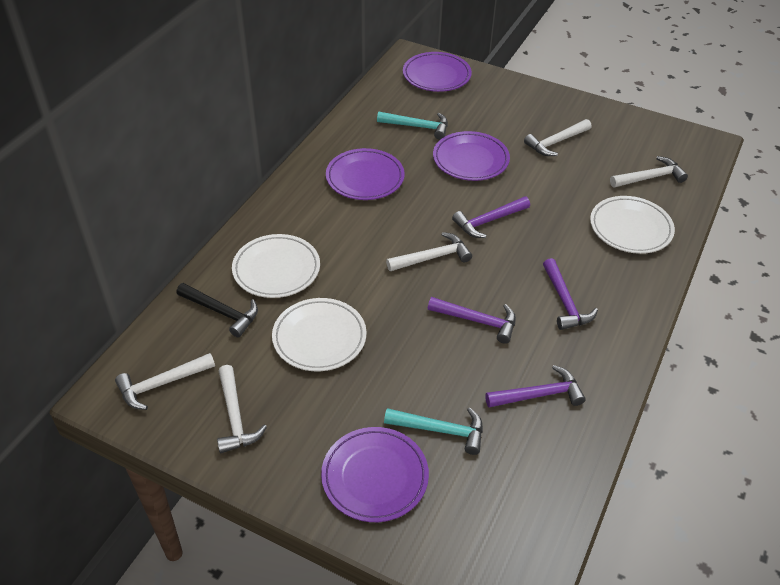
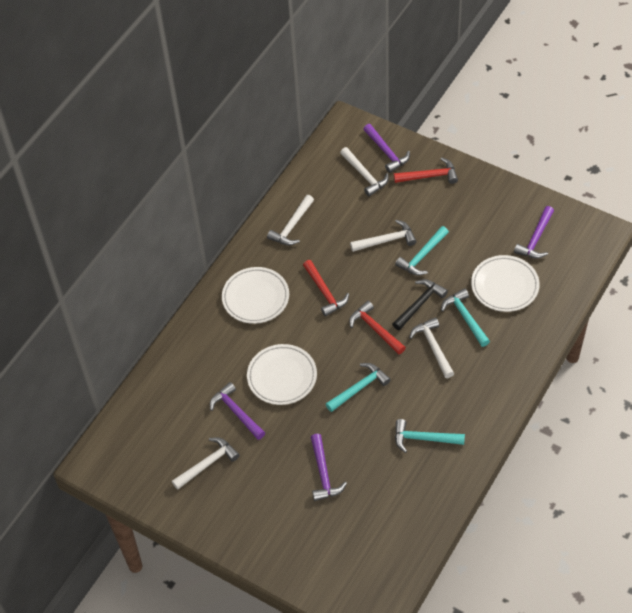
purple plate: [321,427,429,522] [326,148,405,200] [403,52,472,92] [433,131,510,181] = 4 -> none = 0
red hammer: none = 0 -> [303,260,349,316] [349,301,406,354] [394,158,458,184] = 3
turquoise hammer: [377,112,448,140] [384,407,483,455] = 2 -> [326,363,391,412] [395,226,449,276] [395,419,465,453] [441,288,490,347] = 4

